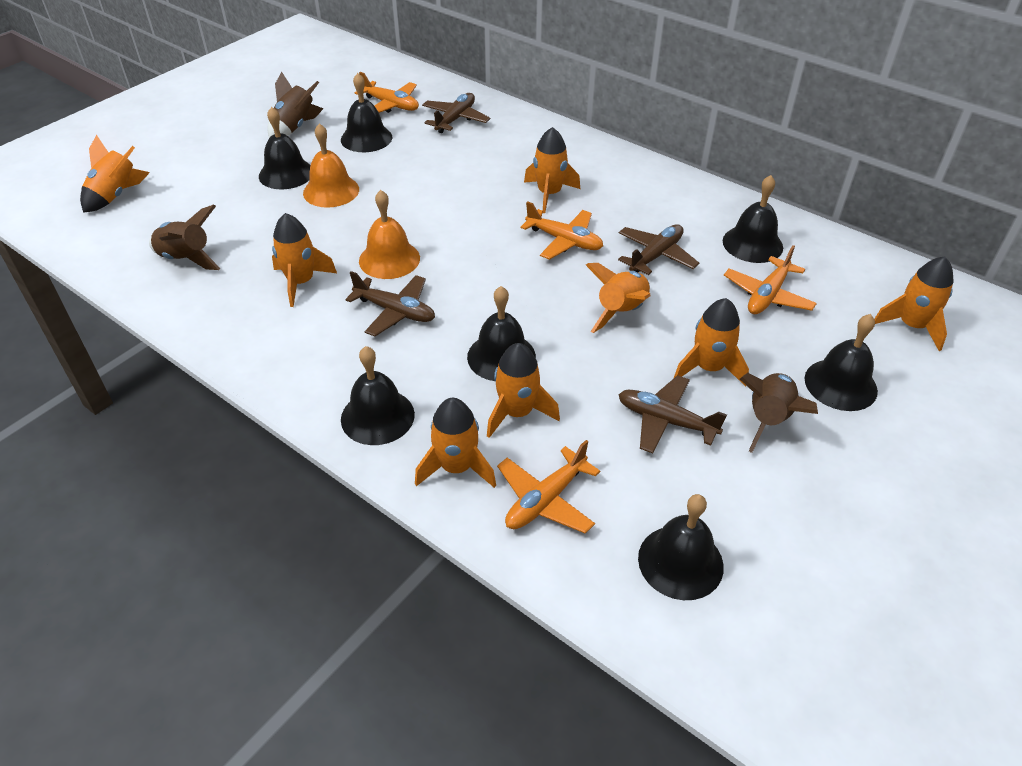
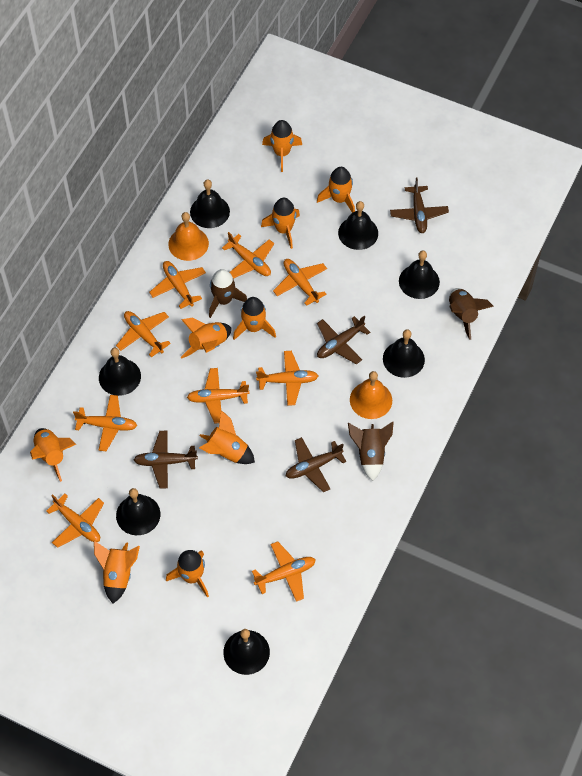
orange plane: [355,72,419,113] [497,440,600,534] [521,201,603,260] [724,245,817,314] = 4 -> [46,494,104,548] [73,395,137,451] [116,311,171,357] [149,261,206,309] [187,368,249,424] [222,232,274,279] [252,542,316,602] [256,351,318,406] [273,259,327,306] = 9
orange rocket: [80,135,150,213] [272,213,337,307] [415,398,496,488] [487,343,560,438] [524,127,580,213] [586,263,650,333] [673,298,749,386] [874,256,954,351] = 8 -> [30,428,76,482] [94,541,140,603] [166,550,209,597] [181,317,232,359] [199,410,255,464] [233,297,276,340] [261,198,300,249] [262,120,302,172] [317,167,355,213] = 9

